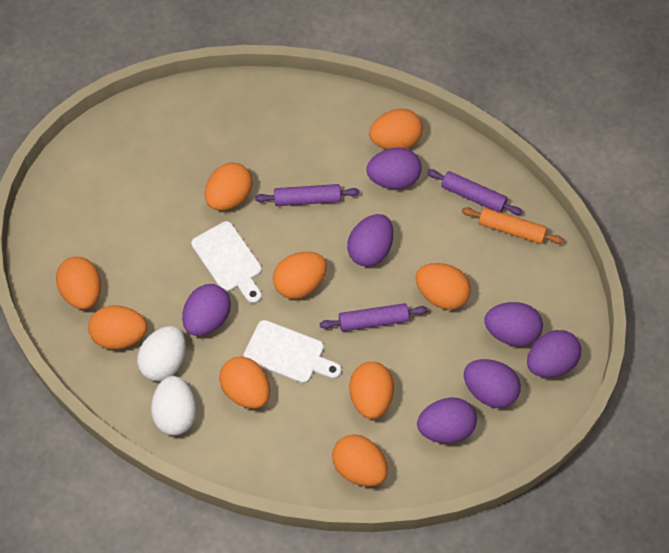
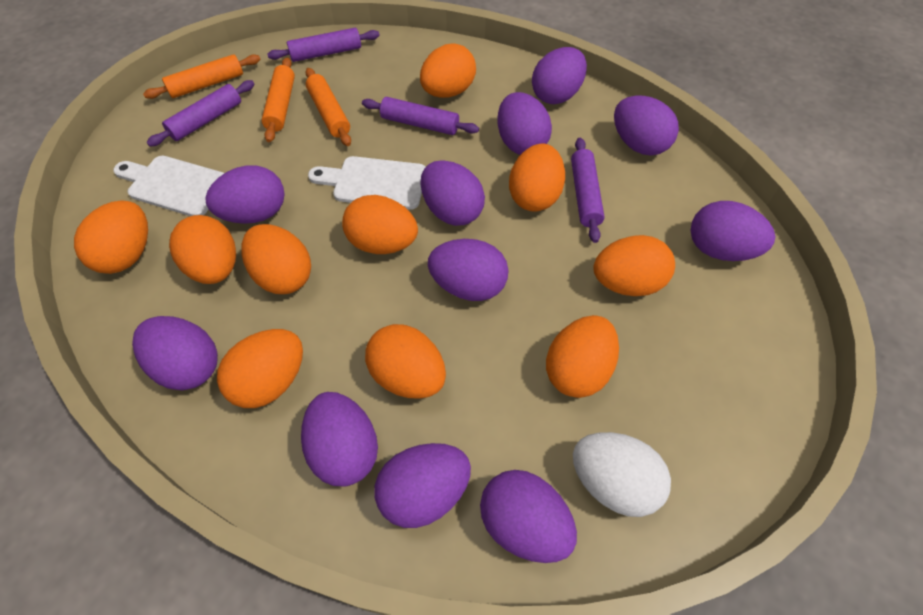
orange egg: [56,257,101,309] [88,305,147,349] [205,162,253,210] [219,356,270,409] [273,252,327,299] [332,435,388,486] [350,362,394,419] [369,109,423,149] [416,263,471,310] = 9 -> [74,200,148,274] [169,215,236,284] [217,329,303,408] [241,224,311,294] [342,195,418,254] [365,324,446,399] [420,44,476,98] [509,143,565,212] [546,315,619,398] [593,235,675,296] = 10
orange rolling pin: [462,207,564,244] = 1 -> [143,54,261,99] [262,57,295,142] [305,68,351,146] = 3
purple egg: [182,284,231,336] [347,214,393,267] [366,148,422,189] [417,397,477,443] [464,359,521,408] [485,302,543,347] [527,330,581,378] = 7 -> [132,316,218,390] [205,165,285,224] [301,392,378,486] [374,443,471,528] [421,160,485,226] [428,239,509,301] [480,470,577,563] [498,92,552,155] [532,47,587,104] [614,96,679,156] [690,201,775,261] = 11
purple rolling pin: [255,184,360,206] [320,303,428,331] [427,169,523,215] = 3 -> [147,80,254,146] [267,28,380,62] [362,97,479,135] [571,138,605,243] = 4
white egg: [137,326,186,381] [151,376,196,436] = 2 -> [573,432,671,517] = 1

